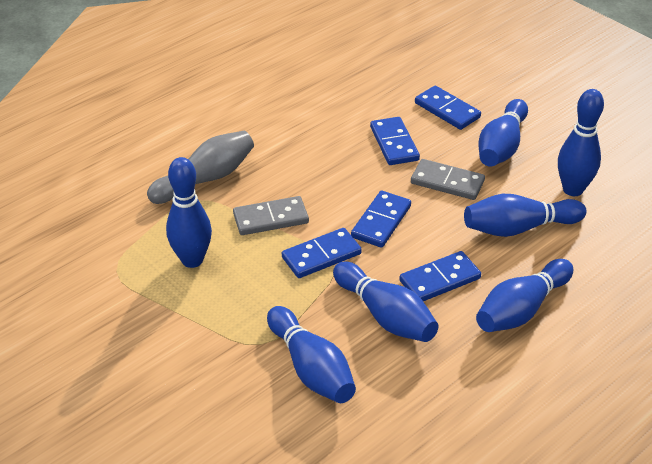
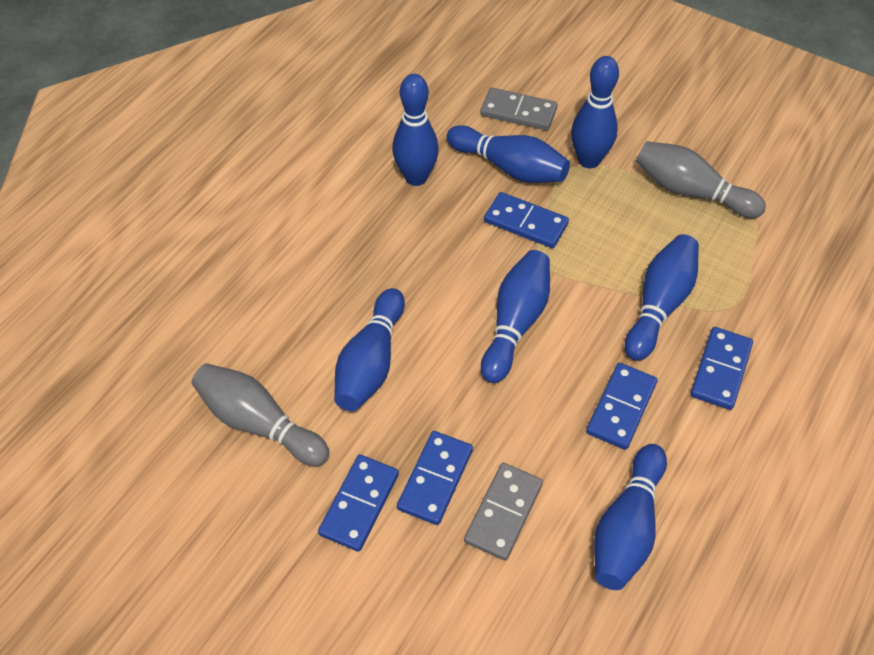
grey bowling pin: [147,131,254,204] = 1 -> [192,363,330,466] [636,141,766,218] = 2

